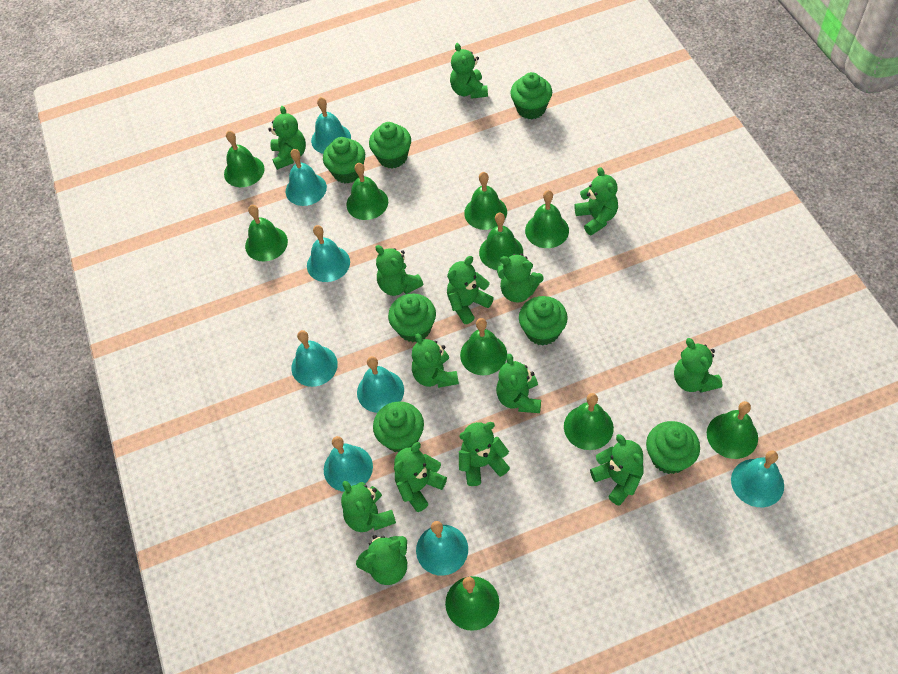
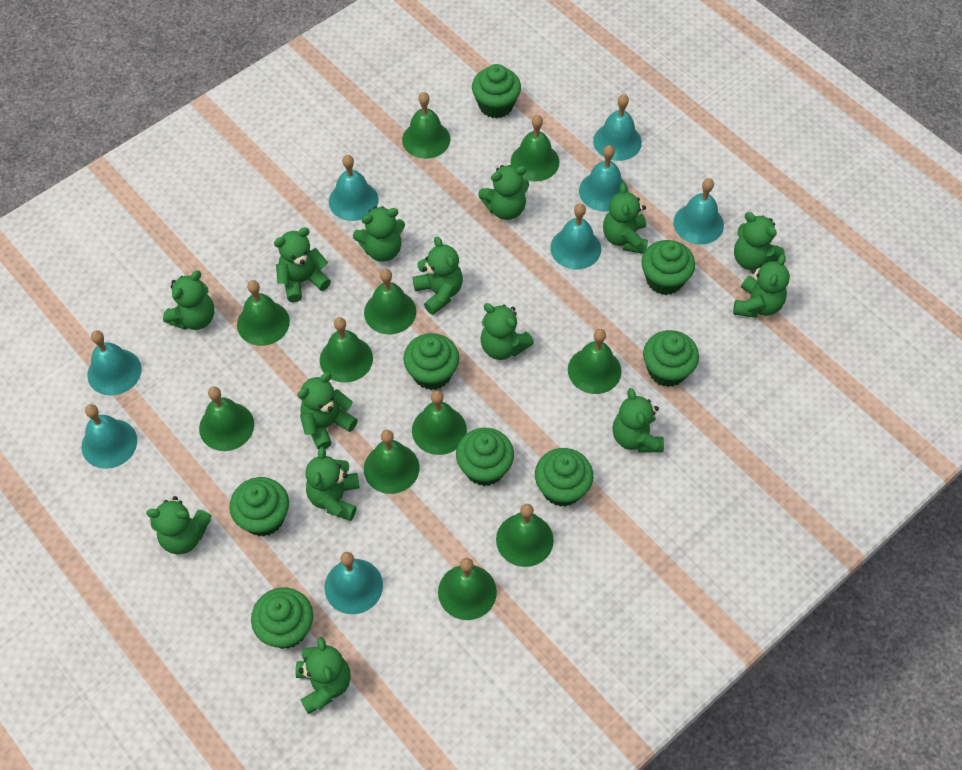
green bell: [224,131,265,187] [245,205,288,261] [346,163,388,220] [445,576,499,631] [460,318,507,375] [464,172,507,230] [479,213,523,270] [525,190,569,248] [564,393,614,450] [707,401,758,459] = 10 -> [199,387,254,451] [237,280,290,346] [320,317,373,383] [364,269,416,335] [364,430,419,494] [402,92,450,159] [412,390,467,455] [438,558,497,620] [496,504,554,567] [511,115,559,181] [568,329,621,394] = 11
green cupcake: [323,137,365,184] [369,122,411,168] [373,401,424,452] [388,294,436,342] [510,72,552,119] [519,296,568,346] [646,421,700,474] = 7 -> [229,477,289,536] [251,588,313,649] [403,333,459,390] [456,428,514,486] [472,64,521,119] [535,448,593,507] [641,240,695,295] [643,330,699,387] = 8

